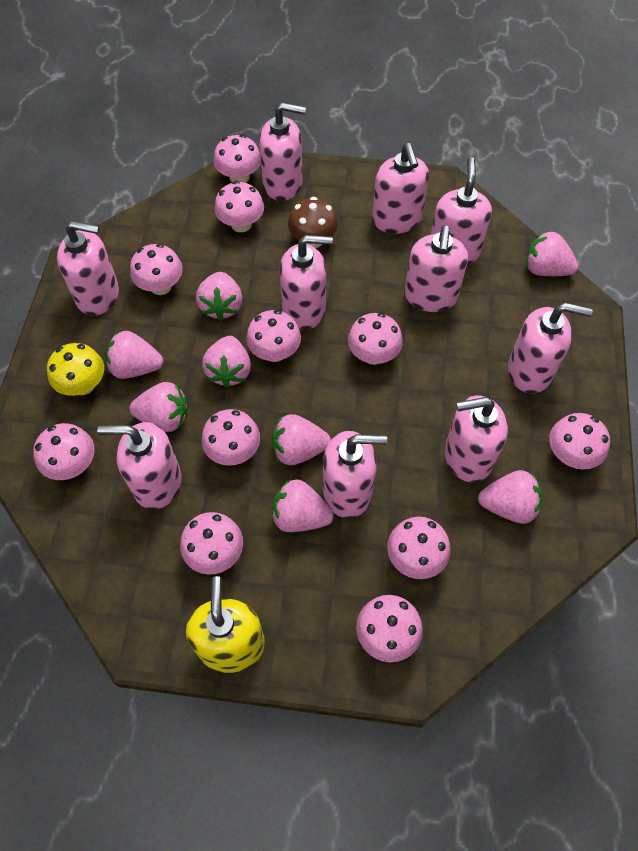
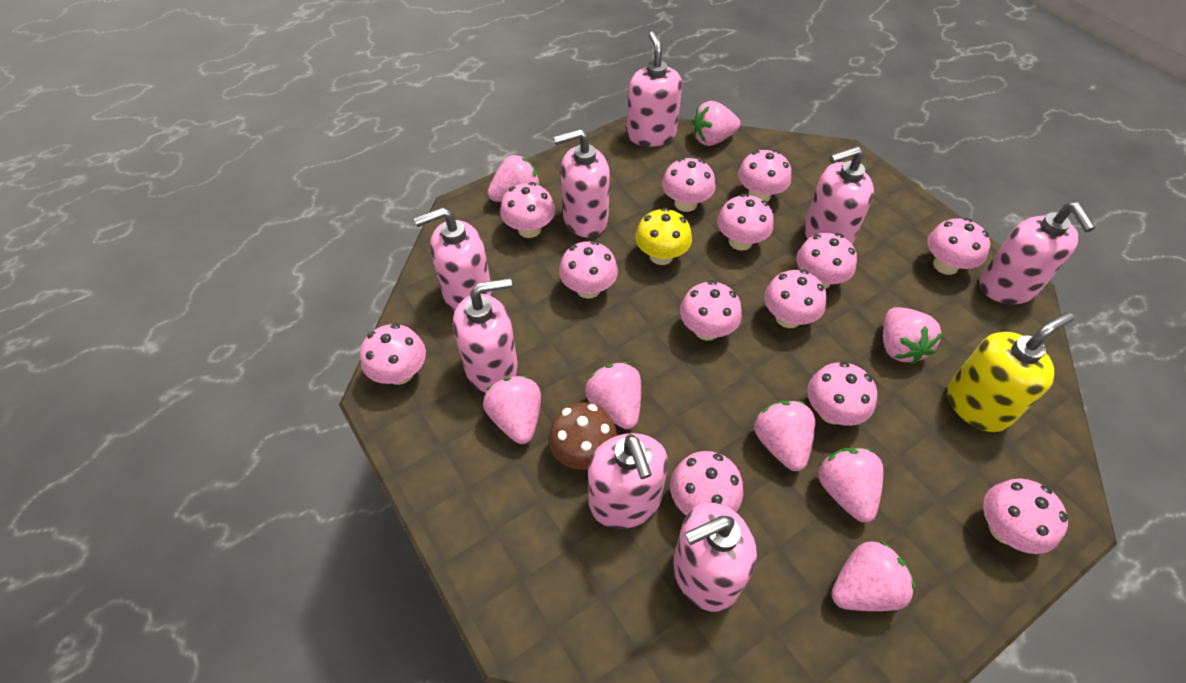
pink mushroom: [33,423,95,480] [130,244,183,295] [180,512,243,575] [202,409,260,466] [214,134,261,183] [214,181,264,232] [246,310,301,362] [348,313,403,365] [356,595,423,662] [387,517,450,579] [549,413,610,469] = 11 -> [360,323,426,385] [500,182,555,238] [559,241,618,299] [662,158,715,212] [670,451,743,516] [680,280,742,341] [717,194,773,251] [738,150,791,202] [764,269,827,328] [797,233,857,289] [807,362,877,426] [927,218,990,275] [983,479,1068,554] = 13
pink soap dispenser: [57,221,119,316] [97,422,182,510] [259,102,306,201] [280,235,333,330] [323,431,387,518] [372,143,429,234] [404,225,468,312] [431,157,492,265] [444,396,508,482] [508,303,593,394] = 10 -> [414,207,492,312] [453,278,518,393] [554,129,610,238] [588,433,668,529] [627,32,682,147] [673,502,757,612] [804,146,874,245] [980,202,1095,304] = 8

